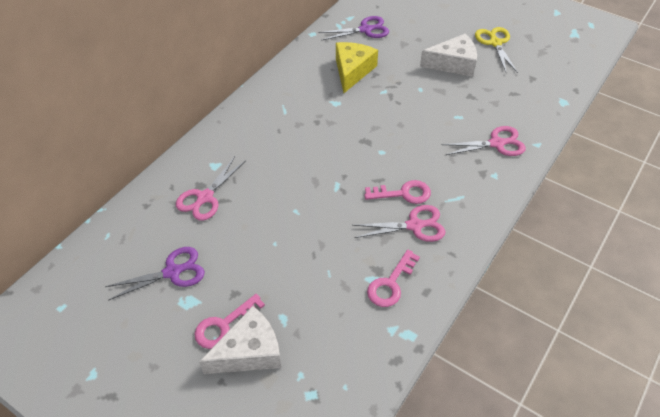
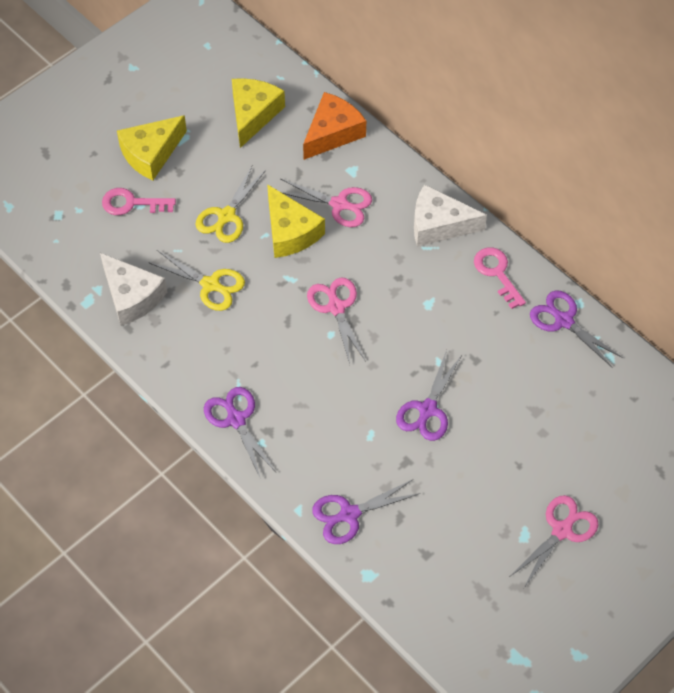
orange cheese: none = 0 -> [303,92,366,160] = 1
pink key: [195,294,265,349] [365,180,431,204] [367,250,420,307] = 3 -> [102,188,176,215] [474,247,526,309] = 2
purple scissors: [105,247,205,301] [318,16,389,41] = 2 -> [204,387,276,479] [312,479,421,544] [396,350,462,441] [530,290,623,367] = 4
yellow cheese: [336,42,378,93] = 1 -> [117,115,187,181] [232,78,285,148] [267,184,325,258] = 3
yellow scissors: [475,27,518,73] = 1 -> [148,250,245,311] [195,166,266,243] = 2

